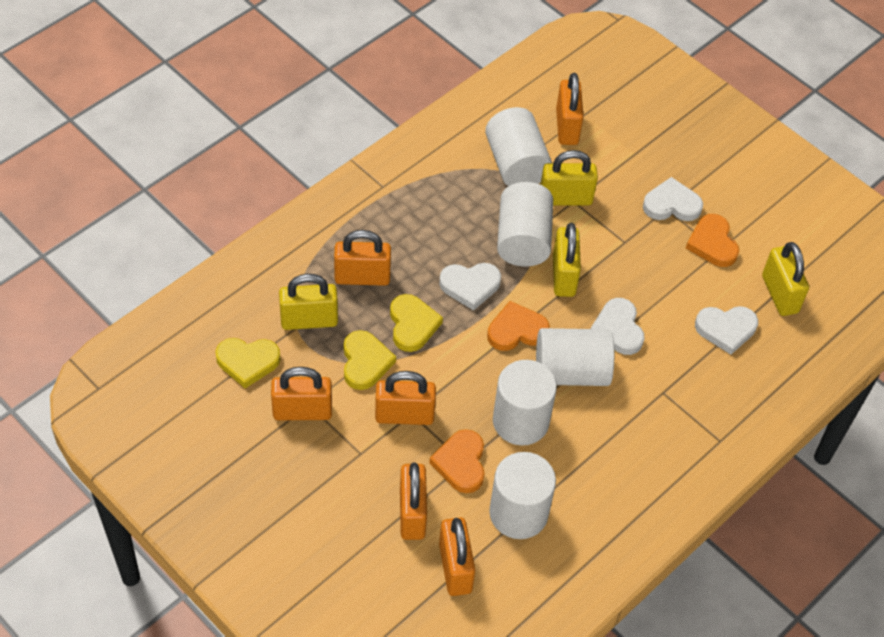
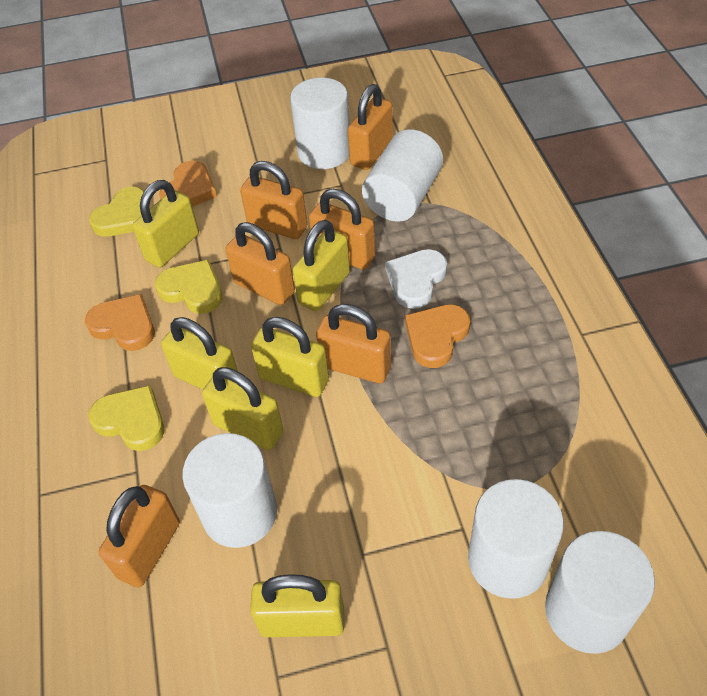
white heart: [439,263,501,311] [590,298,644,355] [643,177,703,221] [695,306,758,354] = 4 -> [385,249,447,309] = 1
yellow padlock: [279,274,338,330] [541,150,598,206] [553,223,581,297] [762,242,809,316] = 4 -> [132,180,199,268] [161,317,238,390] [202,367,283,450] [250,574,344,637] [251,317,329,397] [293,220,350,311] = 6

